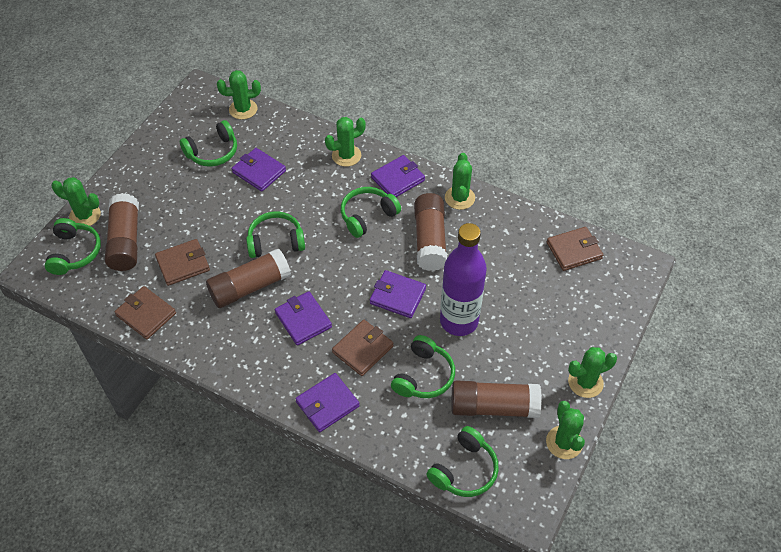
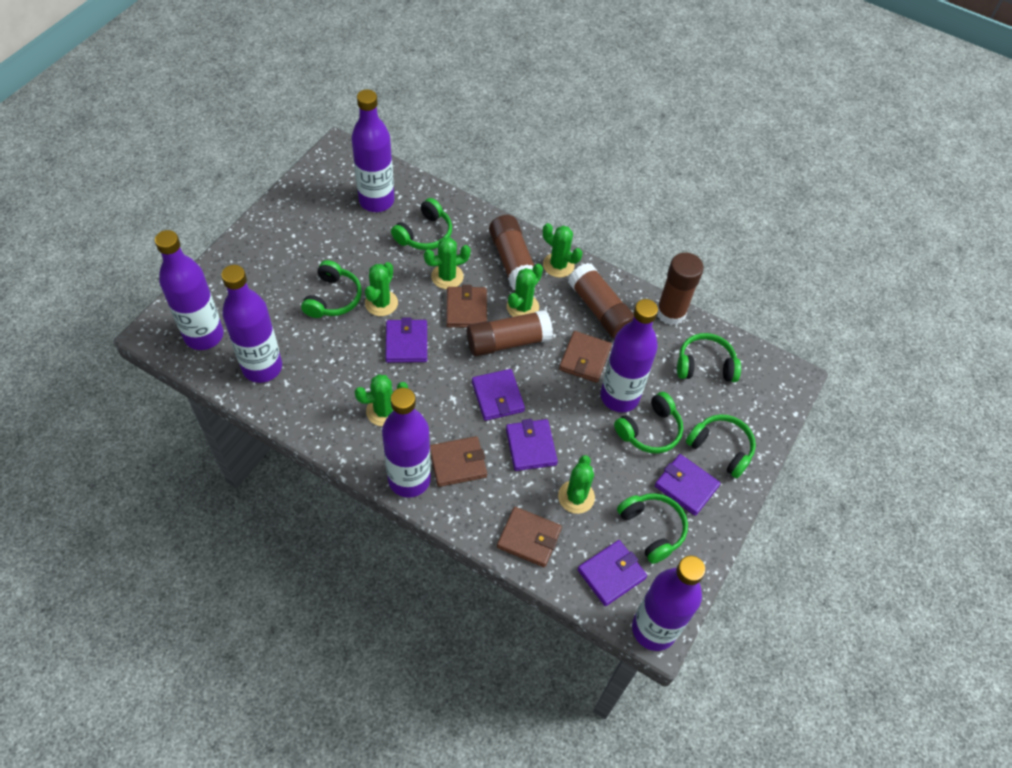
purple bottle: [440,223,487,336] = 1 -> [155,230,224,350] [221,265,282,383] [351,89,394,212] [382,388,431,498] [600,299,658,412] [632,556,706,651] = 6

